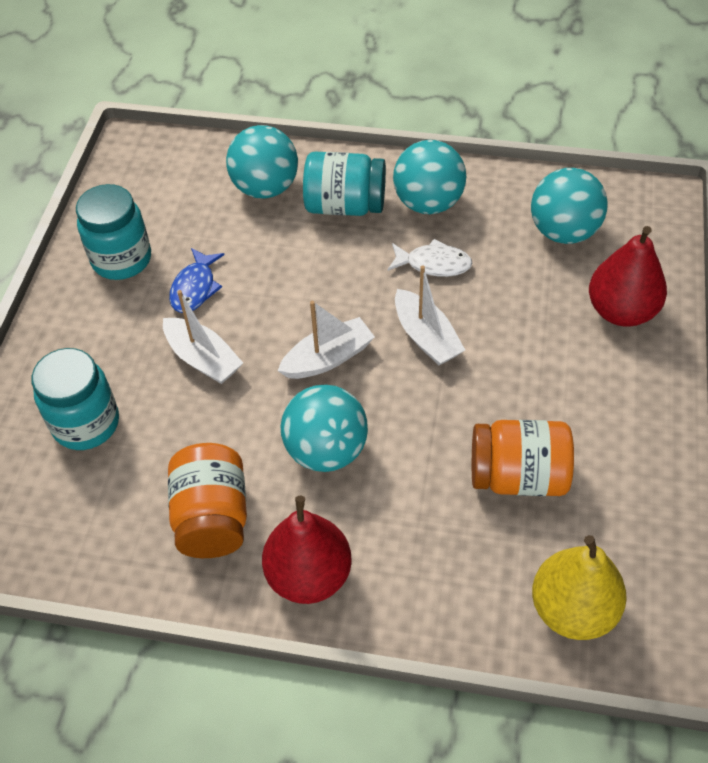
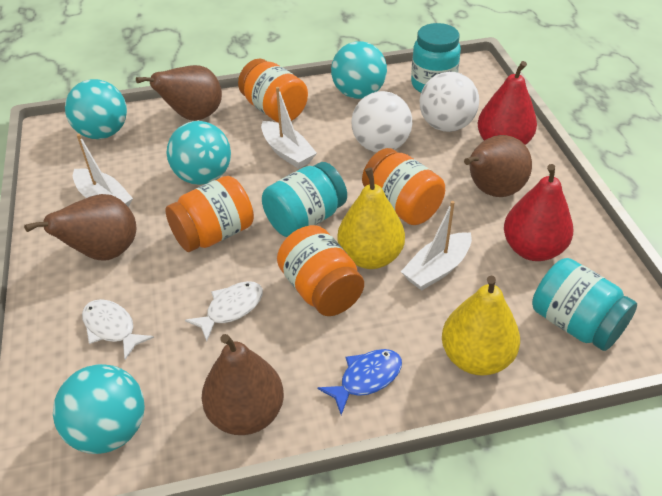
brown pear: none = 0 -> [24,194,136,261] [136,65,222,121] [202,334,284,435] [464,135,532,197] = 4
orange jar: [168,443,247,558] [472,420,574,496] = 2 -> [165,176,254,252] [238,59,308,122] [277,225,364,316] [362,148,445,225] = 4
white ball: none = 0 -> [351,91,412,152] [420,72,479,132] = 2
white fish: [387,239,473,277] = 1 -> [82,299,154,360] [185,281,263,342] = 2
yellow pear: [532,535,627,640] = 1 -> [337,167,405,269] [442,275,520,376] = 2

